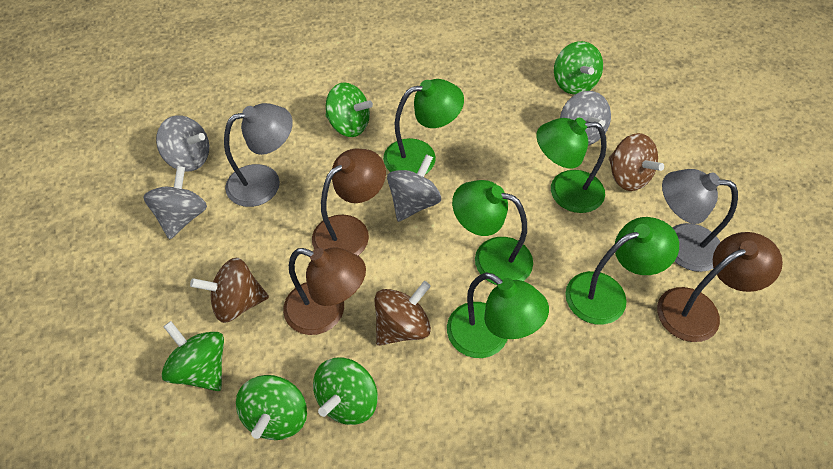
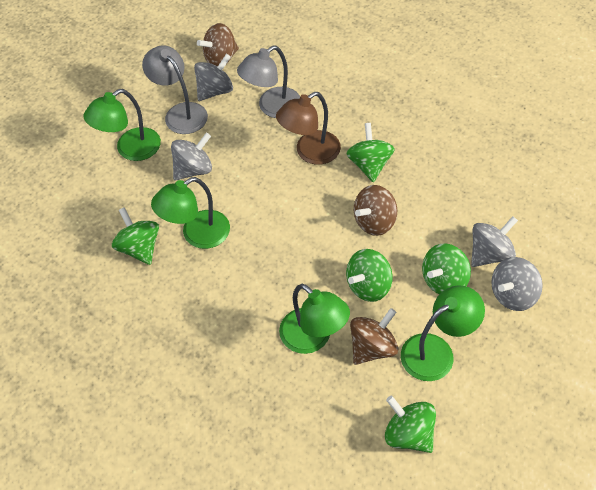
brown lamp: [283,247,366,335] [312,149,386,256] [657,232,783,342] = 3 -> [276,92,341,165] = 1
green lamp: [383,79,464,174] [447,272,549,358] [452,180,533,285] [536,118,607,213] [565,217,679,325] = 5 -> [84,89,161,161] [151,177,230,249] [279,284,350,354] [401,286,485,381] = 4

